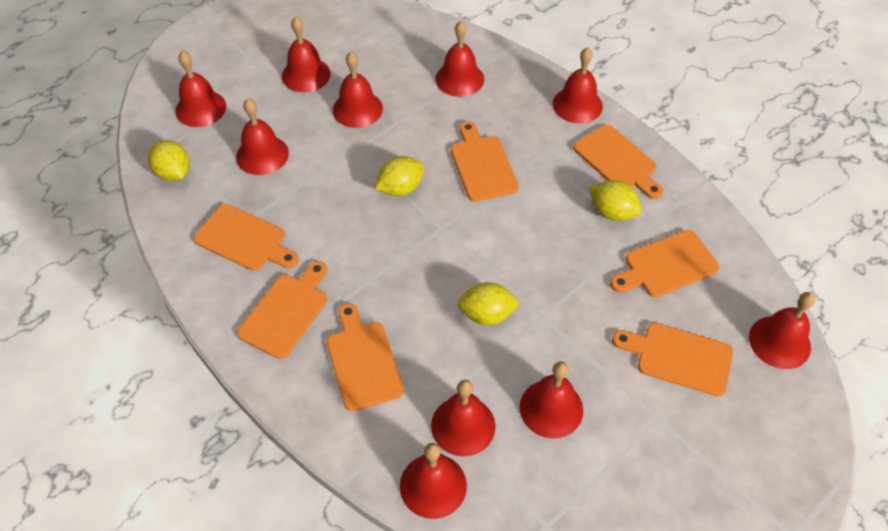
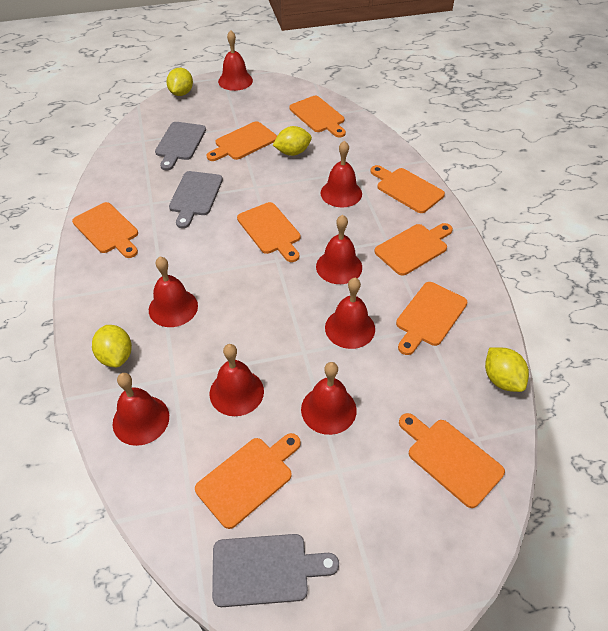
grey cutting board: none = 0 -> [155,122,206,170] [169,171,223,228] [212,534,339,607] = 3
orange cutting board: [194,204,299,271] [237,261,327,359] [327,303,404,411] [451,121,519,202] [573,125,663,199] [610,230,719,297] [612,323,733,397] = 7 -> [72,202,138,258] [195,433,301,529] [207,121,277,161] [237,202,300,262] [289,96,346,138] [370,165,445,213] [374,223,453,276] [396,282,468,355] [399,413,505,508] = 9
red bell: [175,51,226,127] [236,98,289,175] [282,17,331,92] [333,52,383,128] [400,443,467,519] [431,380,496,456] [435,21,484,97] [520,362,583,438] [553,47,603,124] [749,292,815,369] = 10 -> [113,373,169,446] [149,257,198,327] [210,344,264,416] [218,30,253,91] [301,362,357,435] [316,215,362,284] [320,140,362,207] [325,278,375,349] = 8

